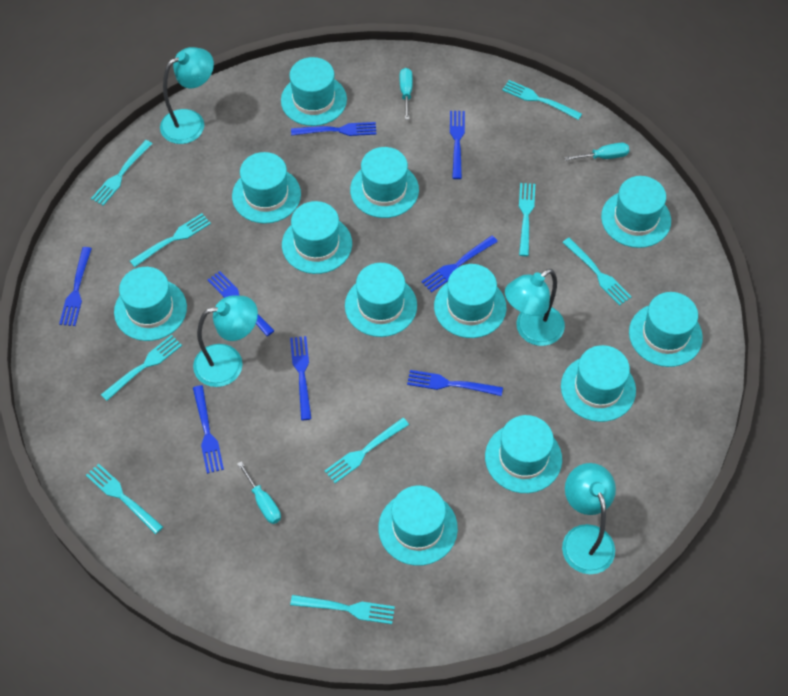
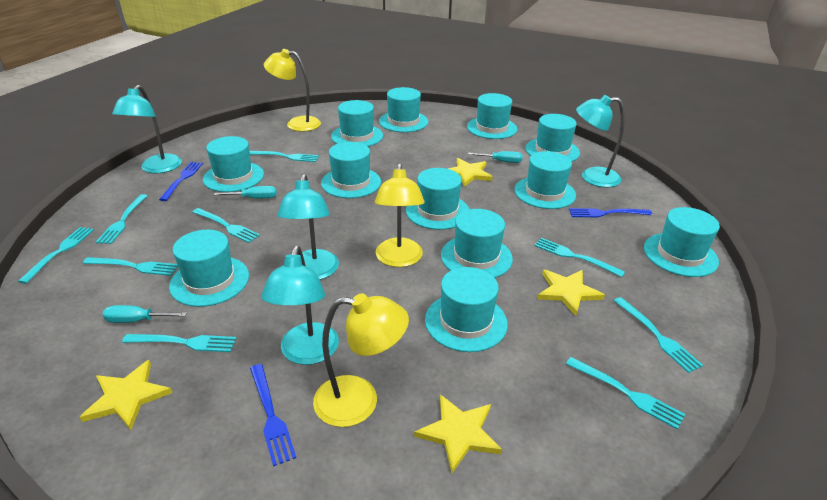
blue fork: [59,247,92,326] [193,385,224,474] [208,271,275,336] [290,336,311,420] [291,122,376,136] [407,370,503,396] [421,235,498,292] [450,111,465,179] = 8 -> [159,162,203,201] [250,364,296,466] [569,208,652,217] = 3
yellow lamp: none = 0 -> [264,49,321,132] [313,293,409,427] [375,163,425,267] = 3
yellow star: none = 0 -> [80,360,172,430] [414,394,502,473] [448,158,493,187] [537,270,605,316] = 4

